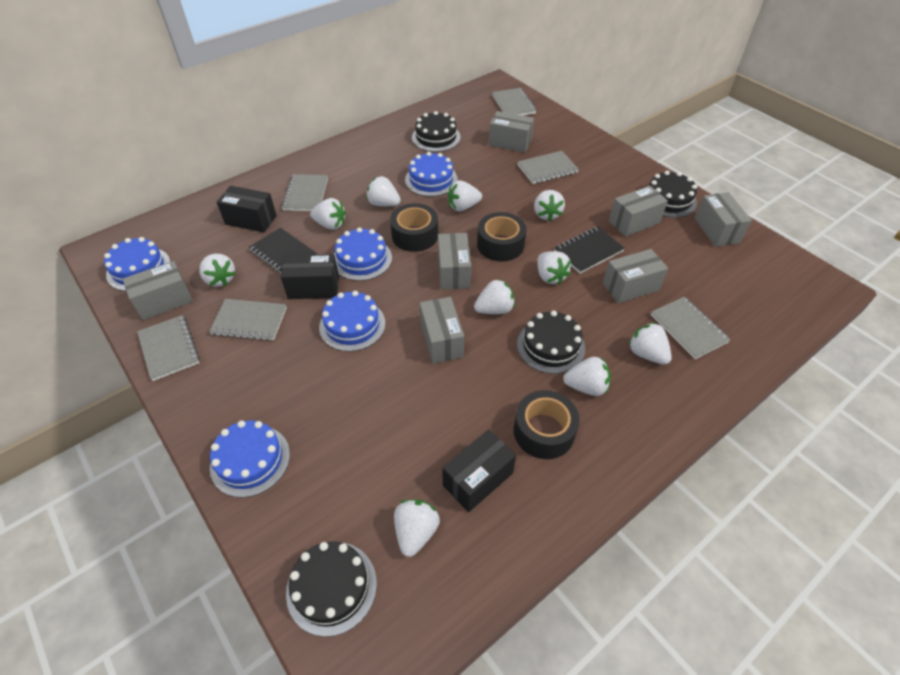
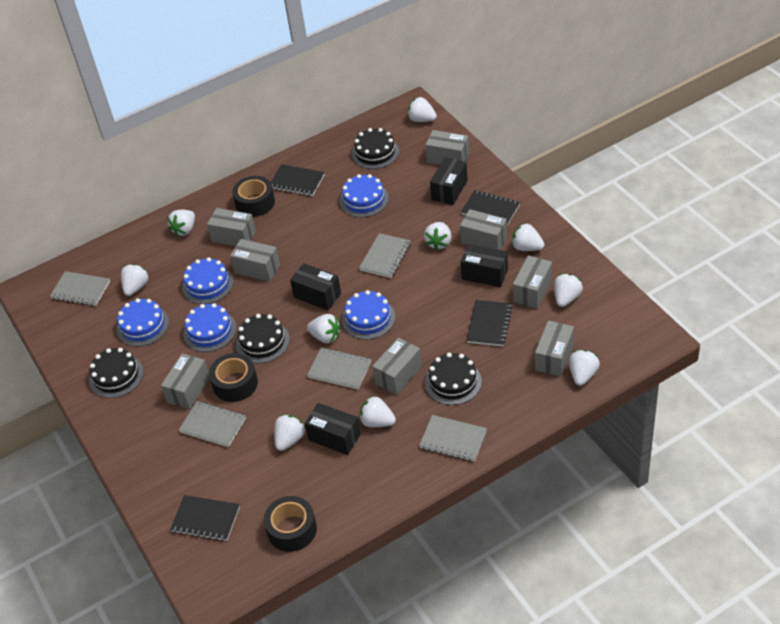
black box: [217,186,277,232] [281,254,339,299] [442,430,516,512] = 3 -> [290,263,341,310] [305,403,361,455] [430,157,468,205] [460,244,508,287] = 4
black notebook: [249,227,317,273] [554,226,625,274] = 2 -> [170,495,240,541] [271,164,325,196] [461,190,520,226] [467,300,512,346] = 4
grey box: [123,261,193,320] [420,297,464,364] [438,233,471,290] [489,111,534,153] [603,249,668,303] [609,186,668,237] [695,192,752,247] = 7 -> [161,353,210,409] [207,208,256,246] [230,239,280,282] [372,338,422,395] [425,130,469,165] [460,209,507,250] [513,255,552,309] [535,320,574,377] = 8
grey notebook: [137,315,200,381] [209,299,287,341] [281,174,328,211] [492,88,536,116] [518,151,579,184] [651,297,731,359] = 6 -> [50,271,110,306] [179,401,246,447] [307,347,372,389] [359,233,411,278] [419,415,487,462] = 5

